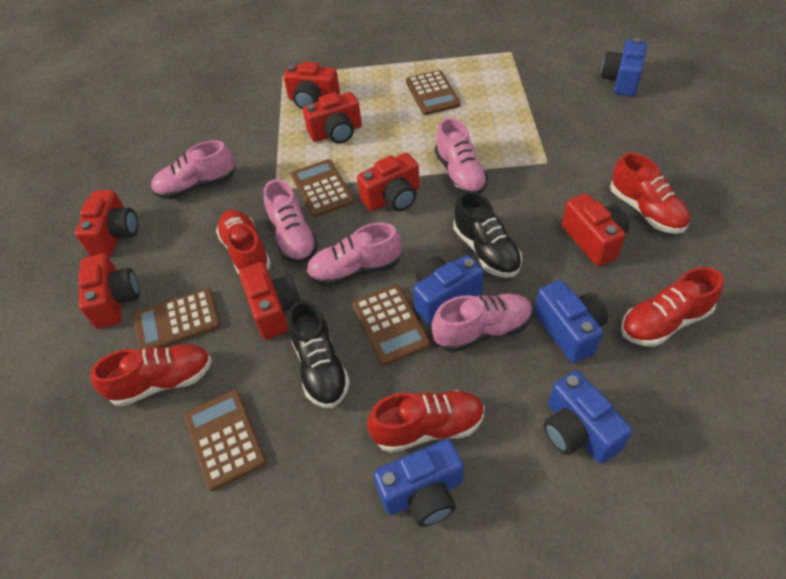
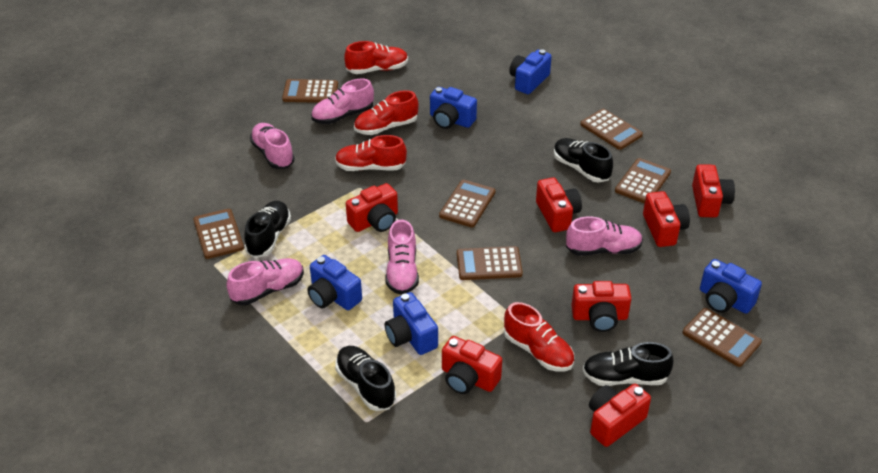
black shoe: [288,300,350,408] [453,191,522,278] = 2 -> [244,201,291,258] [335,346,396,411] [554,138,613,182] [583,342,674,386] = 4
brown calculator: [133,288,221,350] [184,390,267,491] [291,159,354,217] [352,285,431,366] [406,70,461,115] = 5 -> [193,209,244,259] [282,79,338,103] [439,180,495,227] [457,246,523,280] [580,109,643,150] [615,158,671,204] [683,308,762,367] = 7
red shoe: [90,344,212,406] [216,210,271,275] [367,390,485,453] [610,153,690,234] [621,267,724,347] = 5 -> [335,135,407,171] [344,41,408,74] [354,90,419,135] [504,302,574,372] = 4

